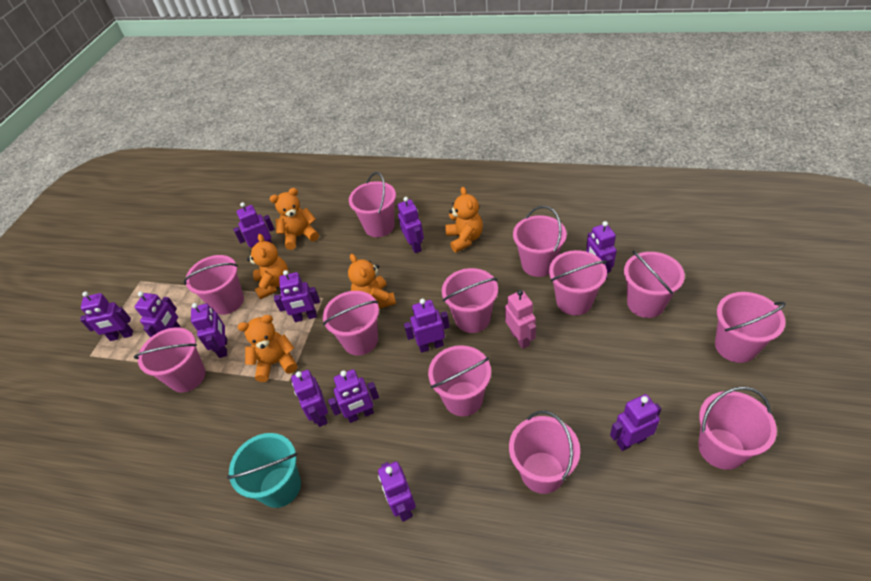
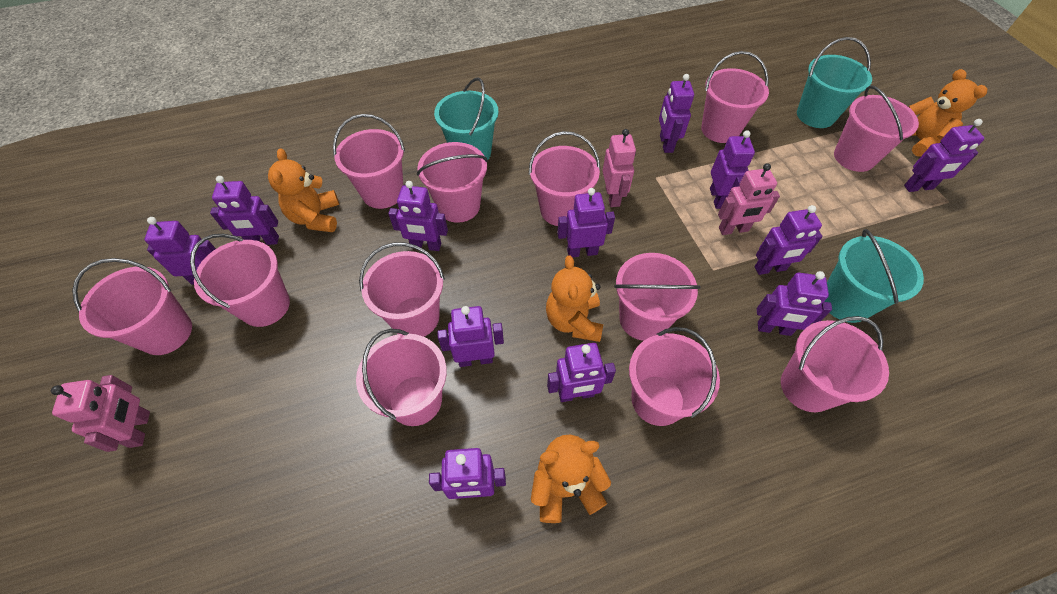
orange teddy bear: [238,315,297,382] [247,234,289,299] [270,188,319,250] [348,254,396,309] [445,187,483,253] = 5 -> [268,148,339,232] [531,435,611,523] [546,255,603,342] [909,69,987,157] = 4
pink robot: [505,290,536,349] = 1 -> [51,375,150,452] [603,129,636,207] [718,163,780,235] = 3
turquoise bucket: [227,433,301,508] = 1 -> [434,77,499,160] [797,37,872,128] [824,229,924,323] = 3

